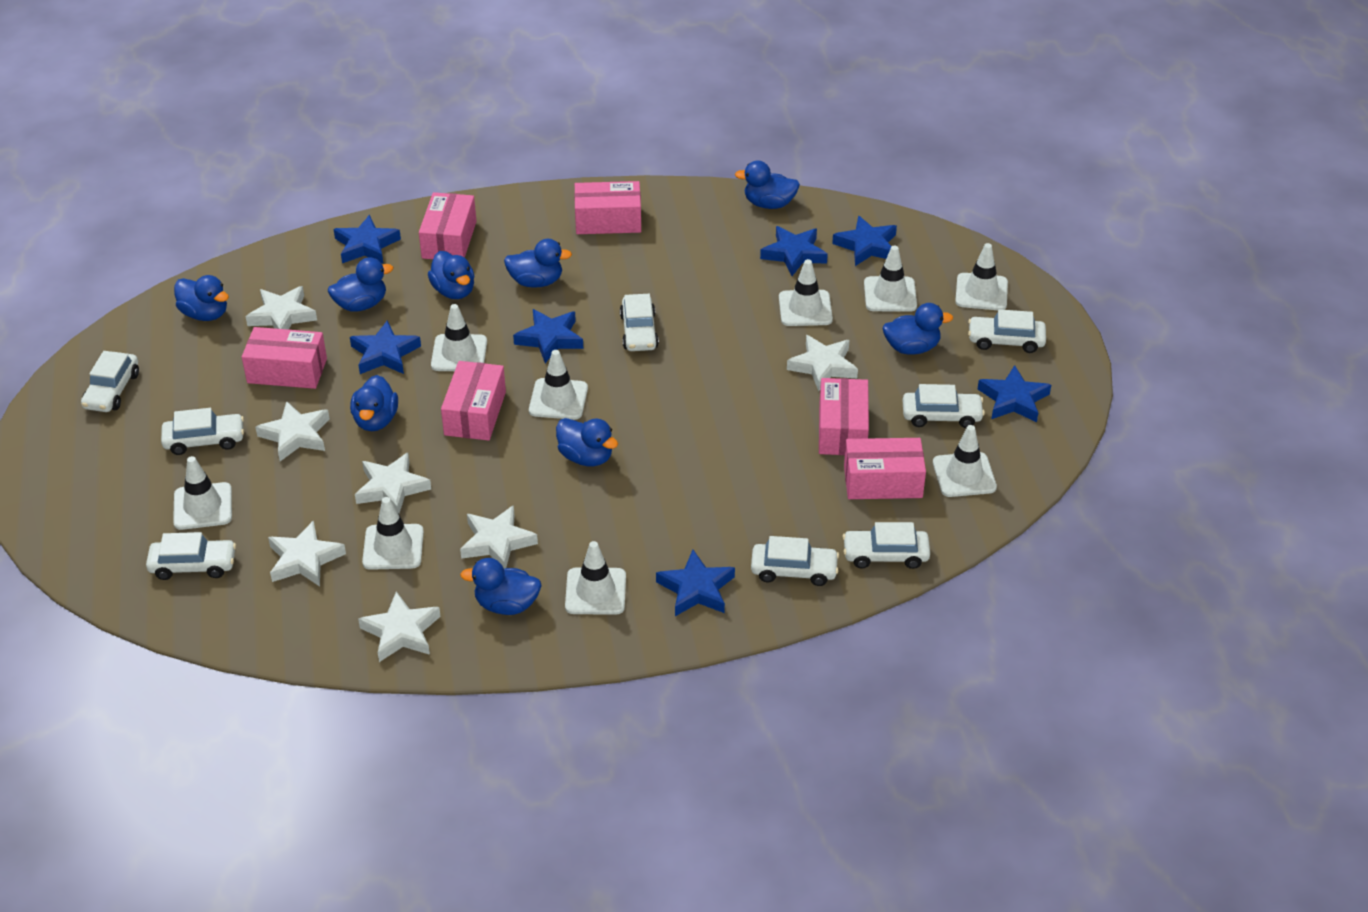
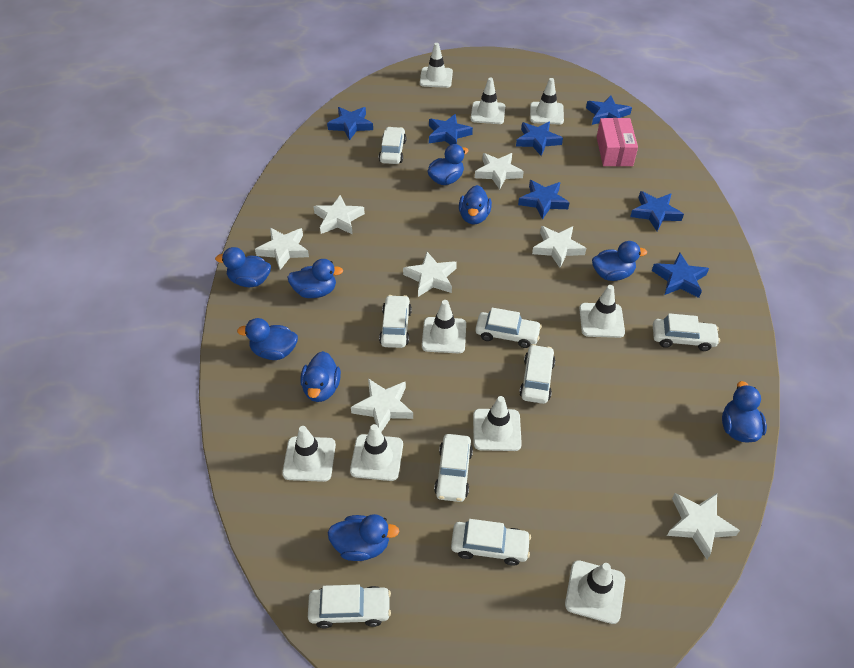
pink box: [242,327,327,389] [419,192,476,259] [441,361,506,441] [574,181,641,234] [819,378,869,455] [844,438,926,499] = 6 -> [597,118,638,166] = 1

